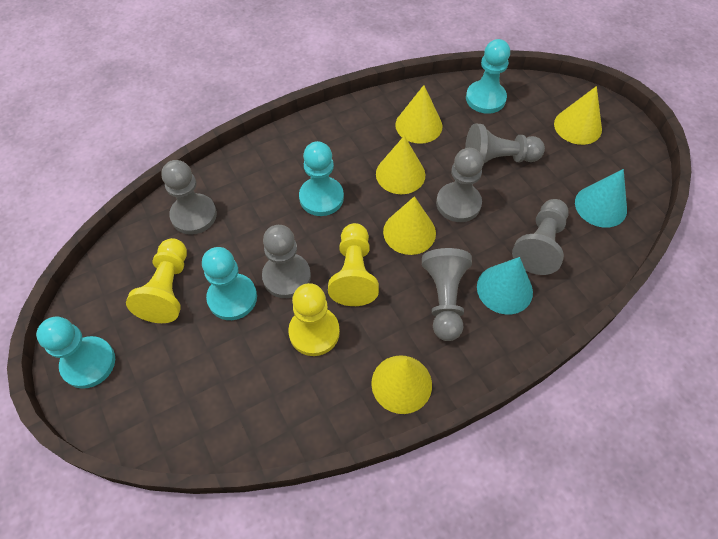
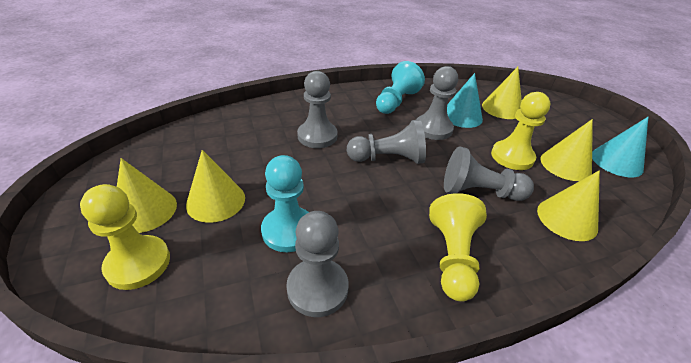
grey pawn: [162,160,217,235] [262,225,311,298] [422,248,472,341] [436,148,484,222] [465,124,545,163] [512,199,569,275] = 6 -> [286,211,349,317] [297,71,338,148] [347,119,426,164] [416,66,458,140] [444,146,534,201] = 5
turquoise pawn: [36,317,115,389] [202,247,257,320] [299,141,344,216] [466,39,510,114] = 4 -> [261,155,309,252] [376,61,425,114] = 2

